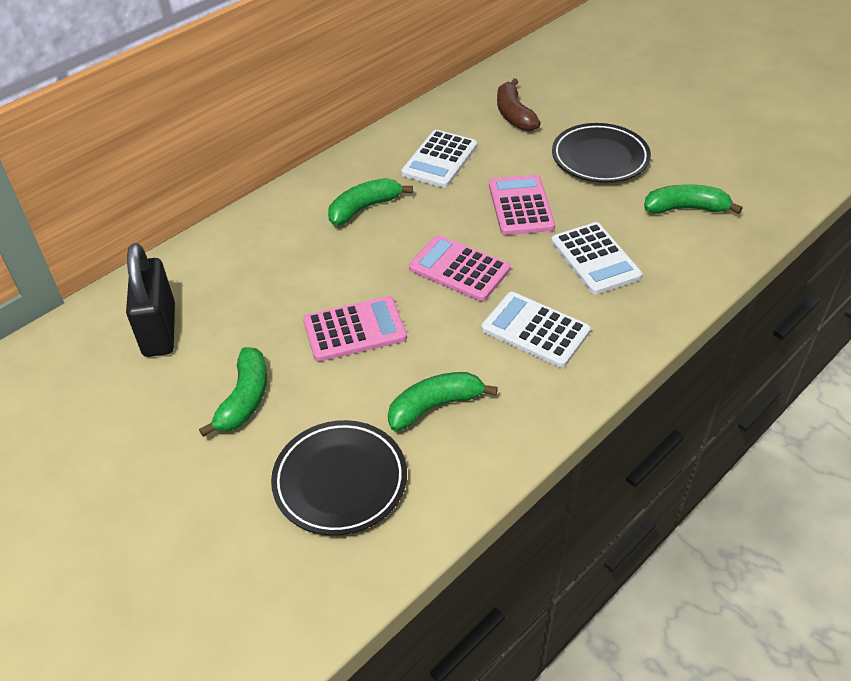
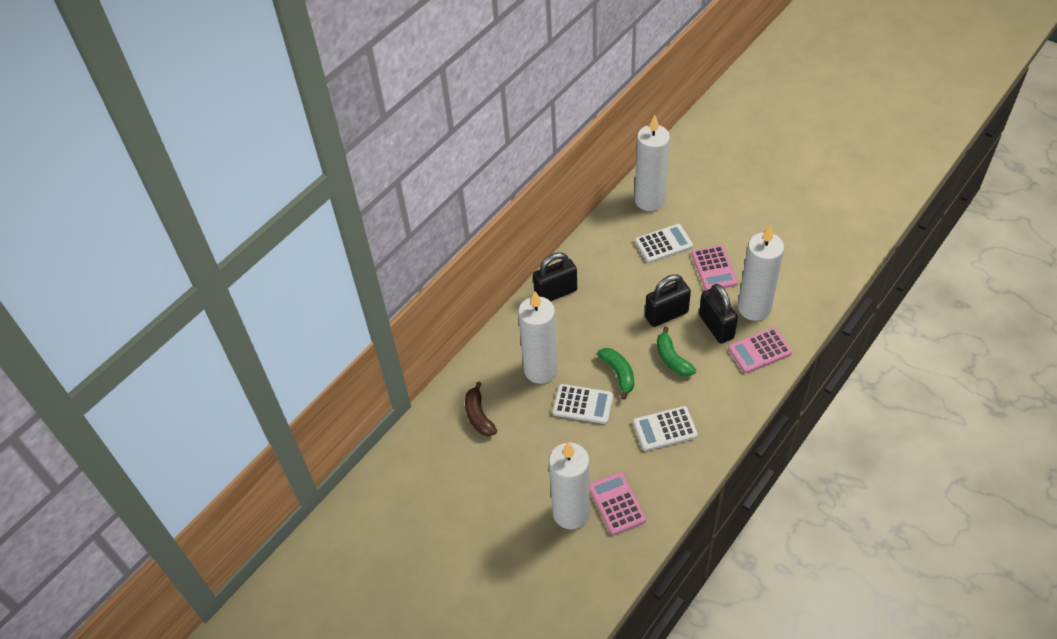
black padlock: [126,243,175,357] = 1 -> [533,252,577,301] [645,274,691,327] [699,284,738,344] = 3
black plate: [271,420,407,536] [552,123,651,183] = 2 -> none = 0
green banana: [199,347,267,437] [328,178,413,226] [388,372,498,431] [644,184,743,214] = 4 -> [597,348,634,400] [657,327,696,376] = 2
white candle: none = 0 -> [518,291,558,384] [549,442,590,530] [635,115,670,211] [738,225,784,321] = 4

